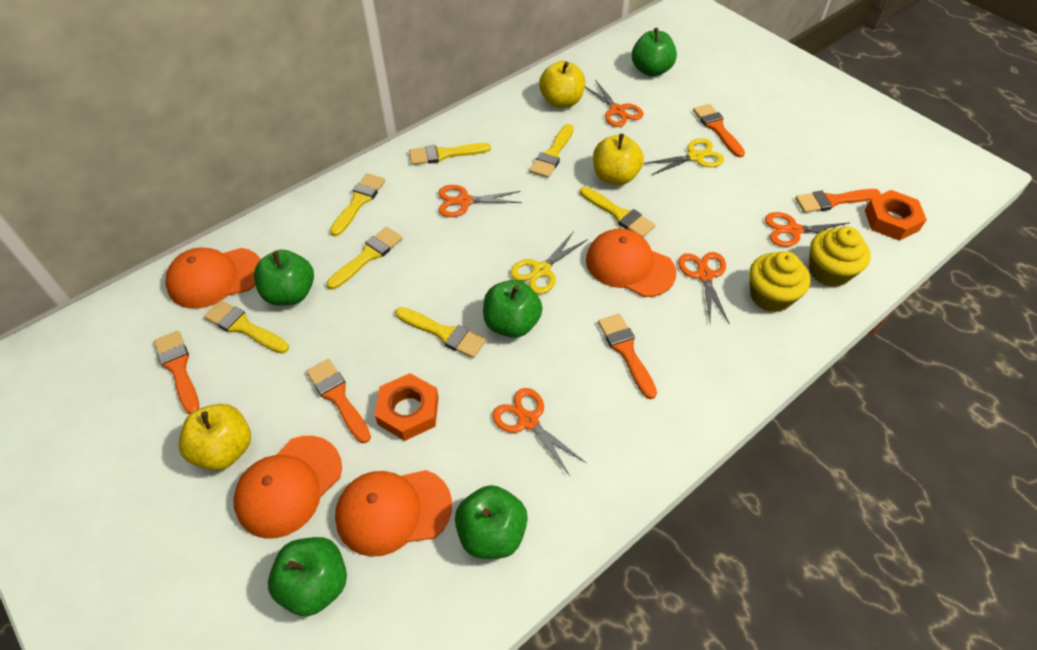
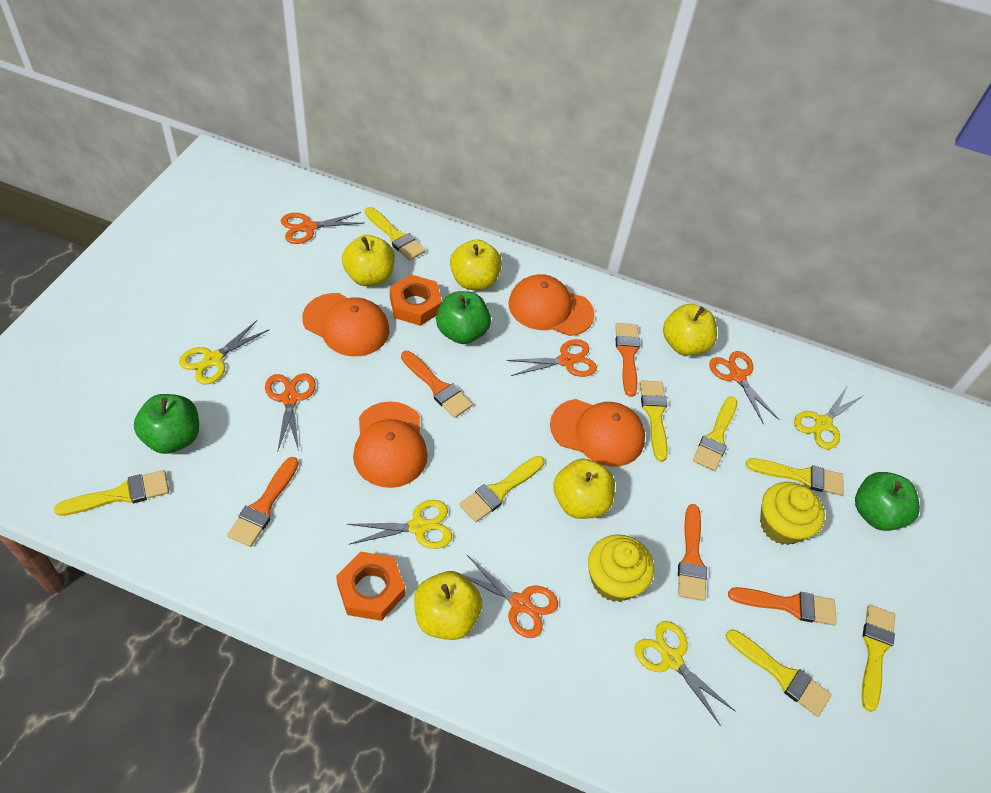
green apple: [254,250,314,306] [268,537,347,616] [455,485,528,559] [483,280,543,338] [632,28,677,77] = 5 -> [134,394,199,454] [436,291,491,344] [855,472,920,531] = 3
yellow apple: [179,404,251,471] [539,61,585,108] [593,134,644,185] = 3 -> [342,235,395,286] [414,571,482,640] [450,239,502,290] [553,459,615,519] [663,304,717,356] = 5
yellow brush: [204,300,289,354] [327,227,402,290] [330,173,385,236] [395,307,486,358] [409,143,491,165] [530,124,574,178] [580,187,655,237] = 7 -> [54,470,169,516] [365,207,426,260] [459,456,544,522] [640,381,668,462] [693,396,737,471] [726,629,832,717] [746,458,844,495] [862,605,895,712] = 8
yellow scissors: [510,231,588,294] [643,138,724,175] = 2 -> [179,320,269,384] [347,500,452,549] [634,621,736,726] [794,385,864,449] = 4

